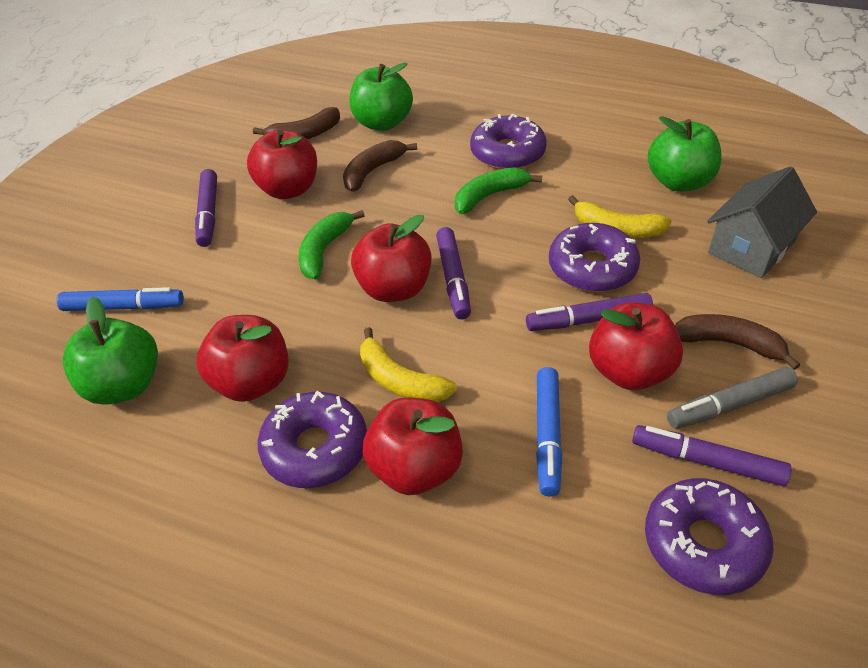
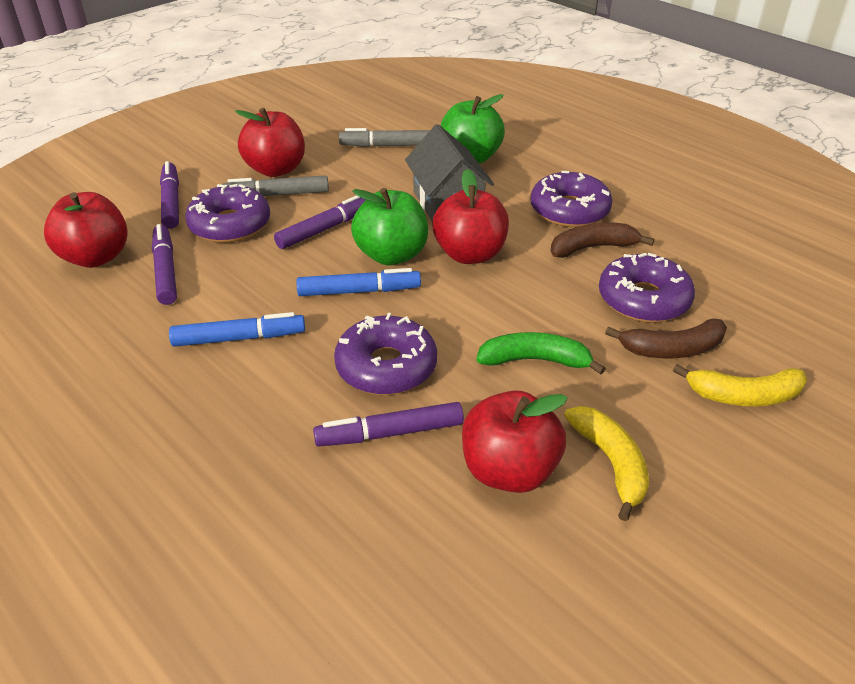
brown banana: [253,107,340,139] [343,140,417,192] [675,314,800,370] = 3 -> [550,222,654,258] [605,318,727,358] = 2
green apple: [63,296,158,405] [350,62,413,131] [648,116,722,192] = 3 -> [351,188,428,265] [441,94,505,164] = 2
green banana: [299,210,365,280] [455,167,542,214] = 2 -> [476,332,606,375] = 1
grey marker: [667,367,798,429] = 1 -> [222,175,329,196] [339,128,430,147] = 2
red apple: [196,315,289,402] [247,130,317,199] [351,215,432,302] [362,398,463,495] [589,303,683,390] = 5 -> [44,192,128,268] [235,108,305,177] [433,169,509,264] [462,390,568,493] = 4

